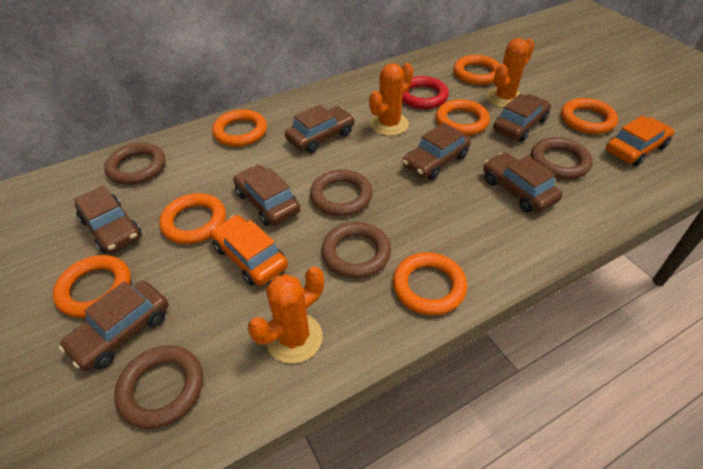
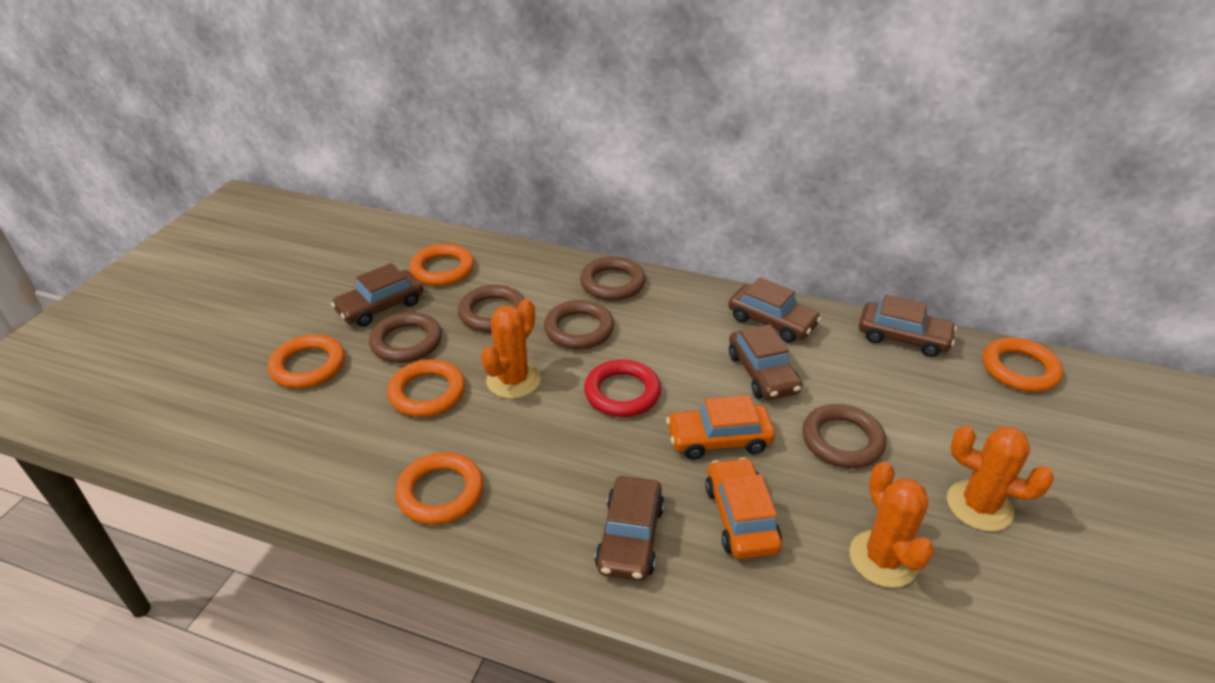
brown car: [59,281,168,371] [74,185,142,254] [233,165,301,226] [285,105,355,153] [402,122,471,180] [483,153,562,213] [493,94,551,142] = 7 -> [331,263,423,327] [595,476,664,581] [728,277,821,343] [729,324,802,400] [859,295,957,357] = 5
orange ring: [53,255,131,318] [159,193,226,244] [212,109,267,147] [393,252,467,315] [435,99,490,136] [454,55,500,85] [561,98,618,134] = 7 -> [268,334,345,388] [387,359,465,417] [395,452,484,525] [409,244,474,286] [983,337,1063,392] = 5

